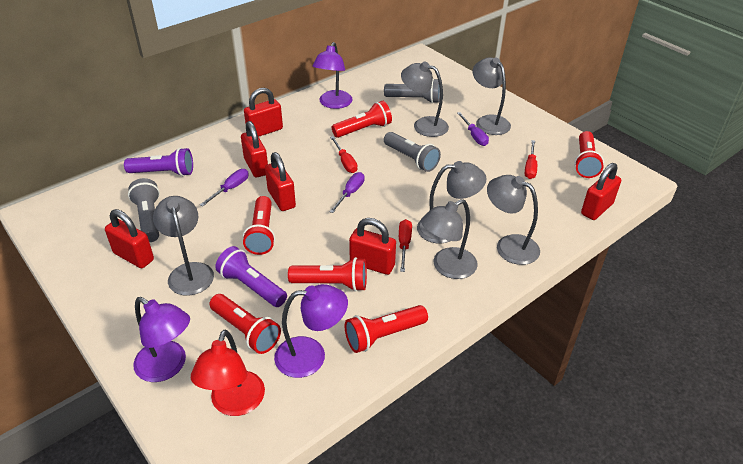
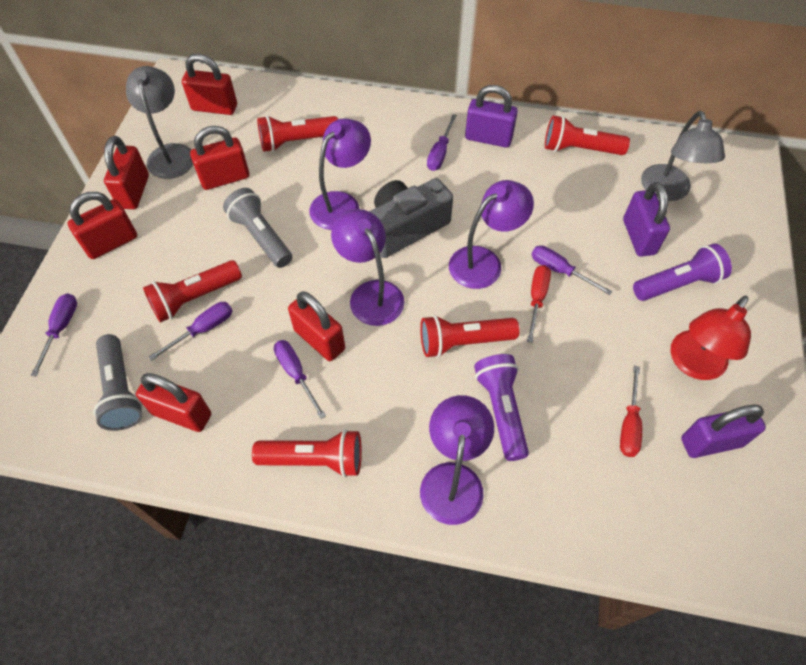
grey camera: none = 0 -> [369,178,453,258] = 1
grey flashlight: [128,178,160,242] [384,78,440,103] [384,132,441,172] = 3 -> [93,334,143,431] [223,188,292,268] = 2
grey lamp: [153,196,214,296] [401,62,449,137] [417,161,487,243] [421,199,478,279] [473,57,511,135] [487,175,540,265] = 6 -> [126,66,193,179] [641,111,725,201] = 2
purple lamp: [133,297,190,382] [274,284,348,378] [313,42,353,109] = 3 -> [309,118,371,230] [331,209,404,326] [420,395,494,525] [449,180,534,289] = 4
purple padlock: none = 0 -> [465,85,518,148] [623,182,670,257] [681,404,766,458] = 3
purple screwdriver: [200,169,249,207] [329,172,364,213] [457,112,489,146] = 3 -> [31,293,77,376] [149,302,232,361] [274,340,326,419] [427,114,457,171] [532,245,612,295] = 5
red flashlight: [209,294,281,354] [243,196,275,255] [288,257,367,292] [332,101,392,138] [345,305,428,353] [574,131,604,178] = 6 -> [143,260,242,323] [252,429,362,477] [257,115,338,152] [420,315,520,358] [545,115,630,155] = 5
red screwdriver: [330,136,357,173] [399,219,412,272] [525,140,537,179] = 3 -> [527,265,551,343] [620,366,642,457] = 2

